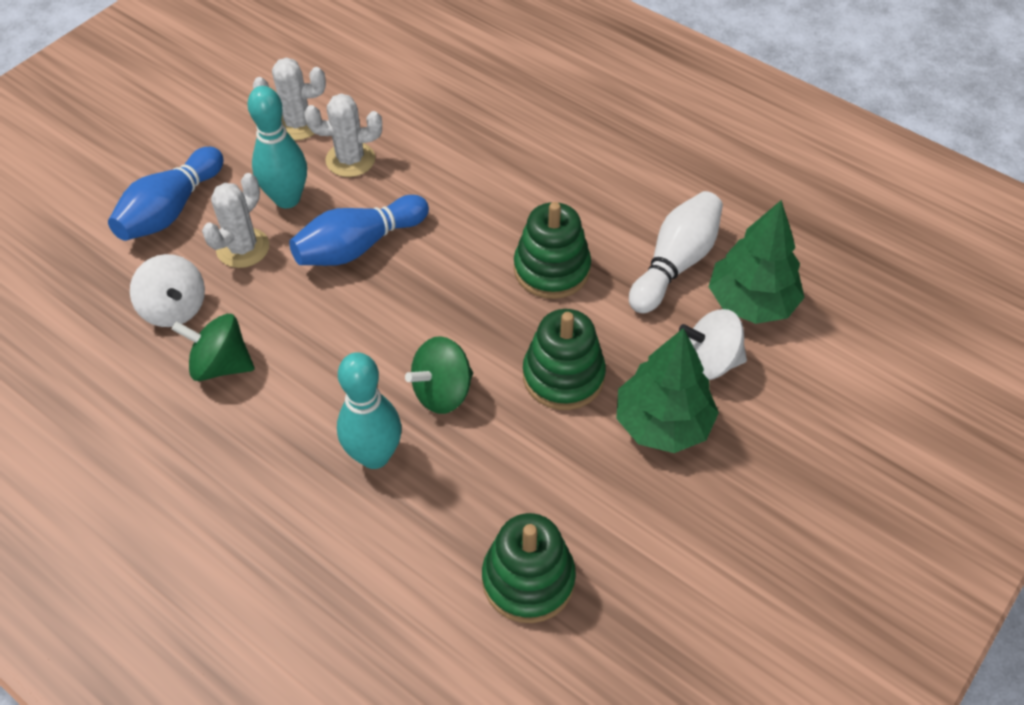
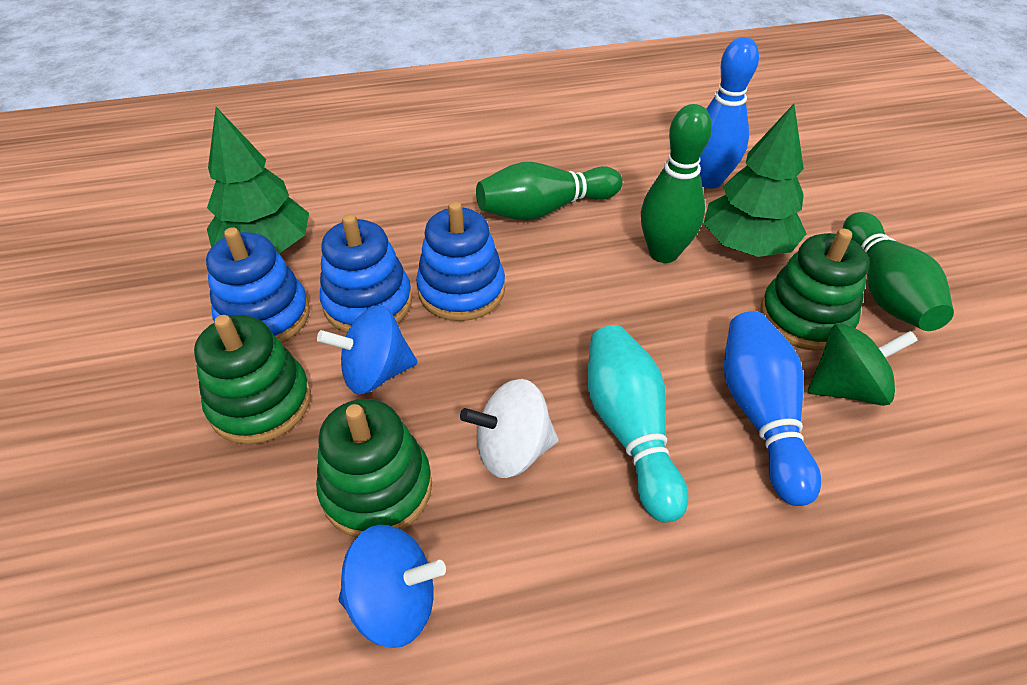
blue spinning top: none = 0 -> [317,305,417,394] [339,525,446,648] = 2
blue stacking toy: none = 0 -> [206,227,310,343] [320,214,412,333] [416,201,505,321] = 3
green bowling pin: none = 0 -> [476,162,623,220] [641,104,712,263] [843,212,954,331] = 3
green spinning top: [172,314,255,381] [405,336,473,414] = 2 -> [808,323,918,406] = 1
turquoise bowling pin: [248,86,307,208] [337,352,402,469] = 2 -> [587,325,688,522] = 1
white bowling pin: [629,191,723,313] = 1 -> none = 0
white cactus: [202,173,269,268] [253,58,326,140] [305,94,382,177] = 3 -> none = 0
white spinning top: [130,254,205,327] [679,309,747,380] = 2 -> [460,379,558,478] = 1

